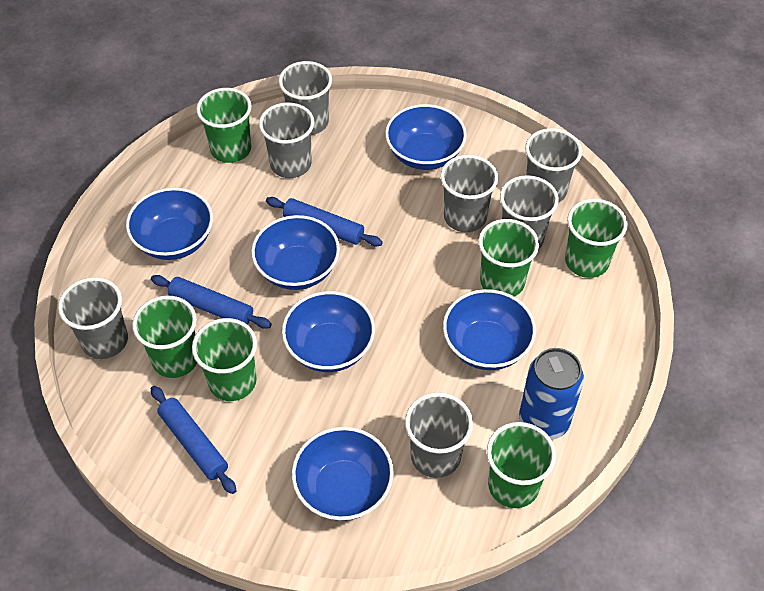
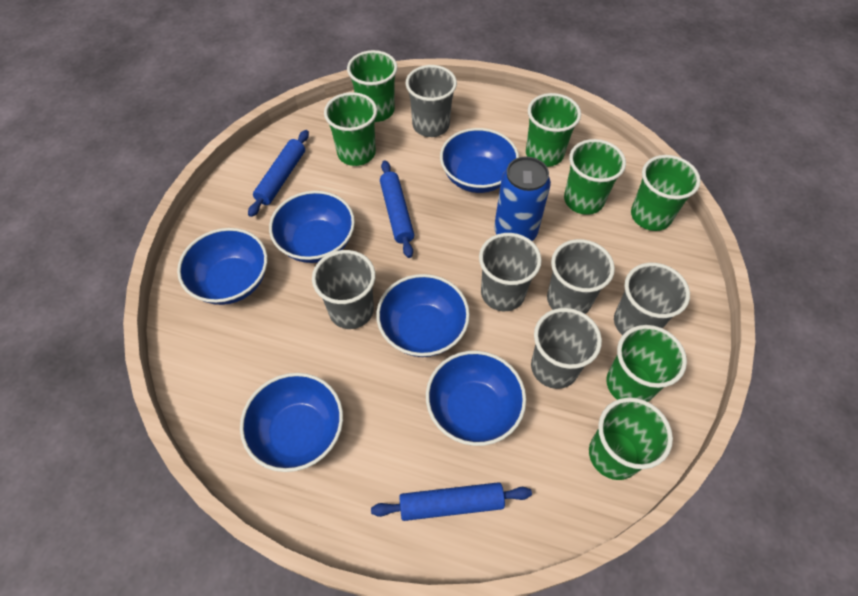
green cup: [132,296,197,378] [192,318,257,401] [196,88,252,163] [478,219,539,297] [487,422,556,508] [565,199,628,278] = 6 -> [324,92,377,166] [347,50,398,122] [526,93,581,167] [564,139,626,215] [589,397,673,480] [607,325,687,402] [631,155,701,231] = 7
grey cup: [58,277,128,359] [259,102,314,178] [278,61,332,135] [405,393,473,478] [440,155,498,232] [500,175,559,248] [525,128,582,202] = 7 -> [312,250,376,329] [406,65,457,137] [479,233,542,311] [531,308,602,389] [547,239,615,314] [614,263,690,335] = 6

